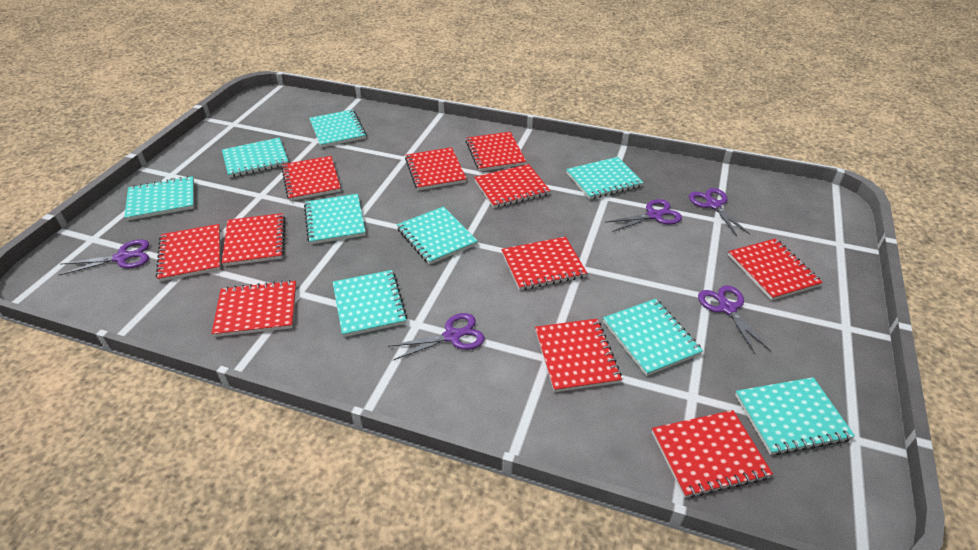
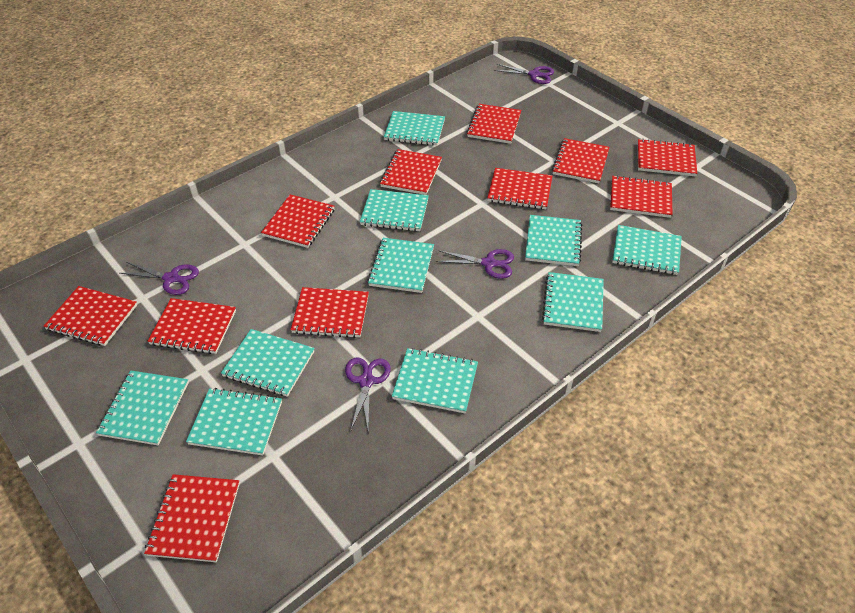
purple scissors: [59,239,149,275] [388,313,485,360] [606,199,682,232] [689,188,750,236] [698,285,771,354] = 5 -> [119,262,199,295] [345,358,391,430] [436,249,514,279] [494,64,554,84] = 4
turquoise notebook: [124,176,194,221] [222,138,288,178] [304,194,366,245] [309,109,367,148] [333,270,407,337] [397,206,478,265] [566,157,644,200] [603,299,703,376] [735,377,855,455] = 9 -> [96,370,189,445] [186,388,282,456] [221,329,315,397] [360,189,429,231] [368,238,434,293] [384,111,445,146] [392,348,478,413] [525,215,582,266] [542,272,604,332] [612,225,682,275] = 10

